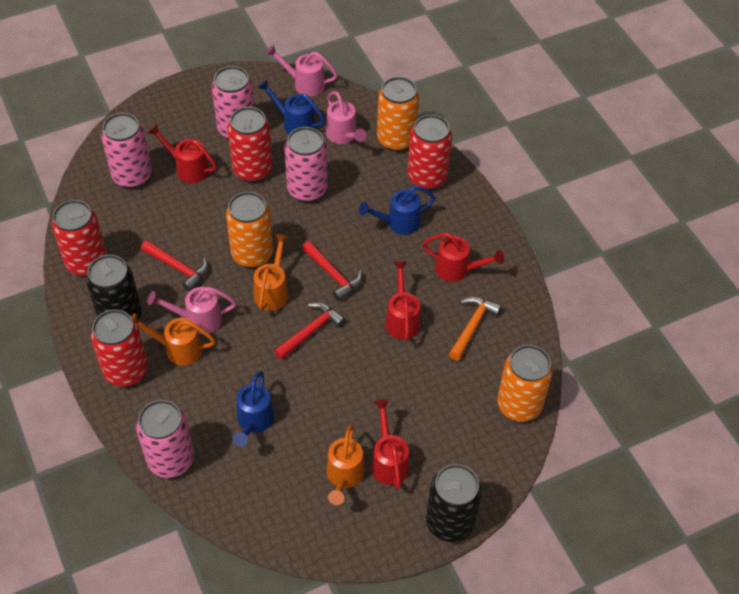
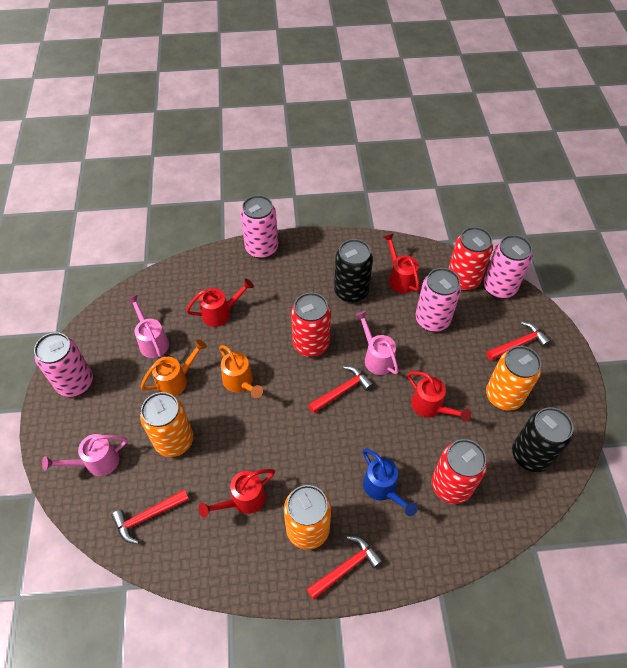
blue watering can: [232,371,274,447] [258,80,325,134] [359,186,435,235] = 3 -> [363,449,418,516] = 1
orange hammer: [449,297,501,360] = 1 -> none = 0
orange watering can: [131,313,216,366] [254,234,289,311] [326,424,365,505] = 3 -> [140,339,207,396] [219,345,263,398] = 2
red can: [52,200,107,277] [91,309,148,387] [228,107,273,182] [408,115,452,190] = 4 -> [291,292,331,357] [432,439,487,504] [448,227,493,291] = 3
red hammer: [141,240,208,292] [274,302,346,360] [302,241,362,301] = 3 -> [111,489,189,544] [307,536,383,600] [308,366,374,413] [486,322,551,361] = 4

